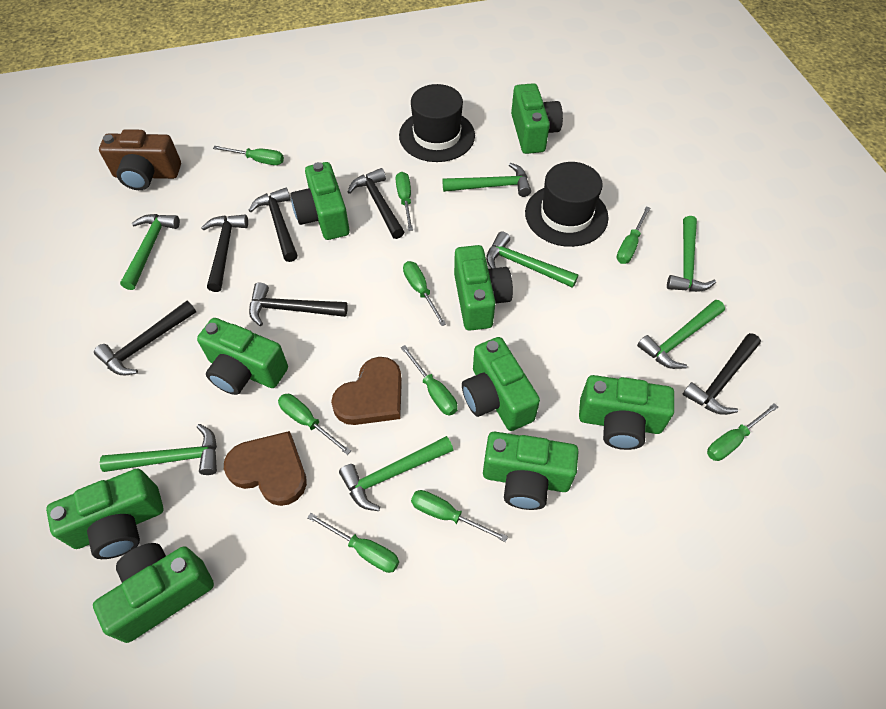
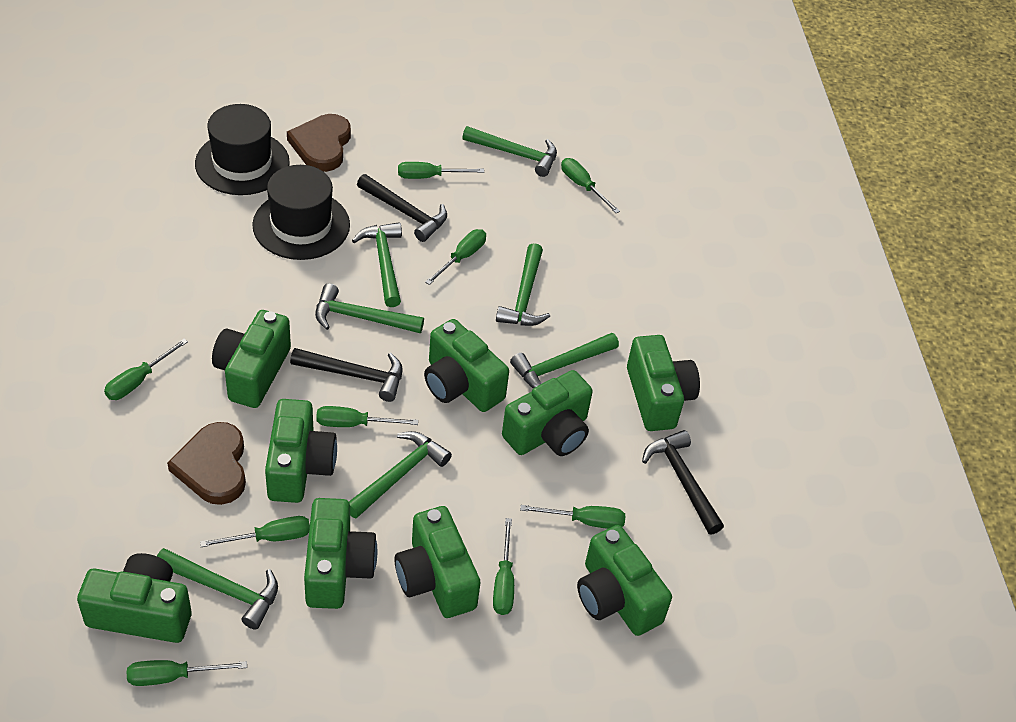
black hammer: [94,301,196,375] [201,215,248,292] [248,188,298,262] [249,283,348,326] [348,168,405,239] [682,333,761,415] = 6 -> [290,348,403,402] [357,174,447,242] [642,430,724,535] = 3
brown camera: [99,129,181,190] = 1 -> none = 0

